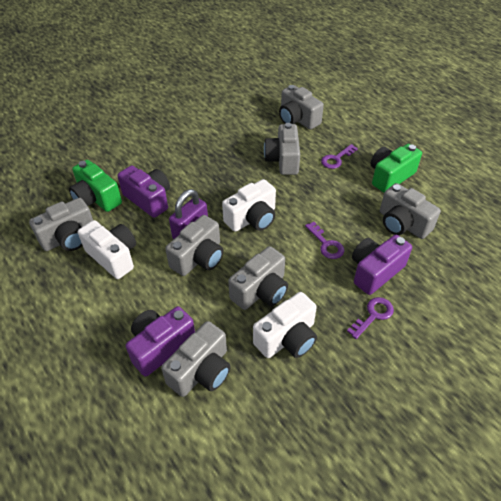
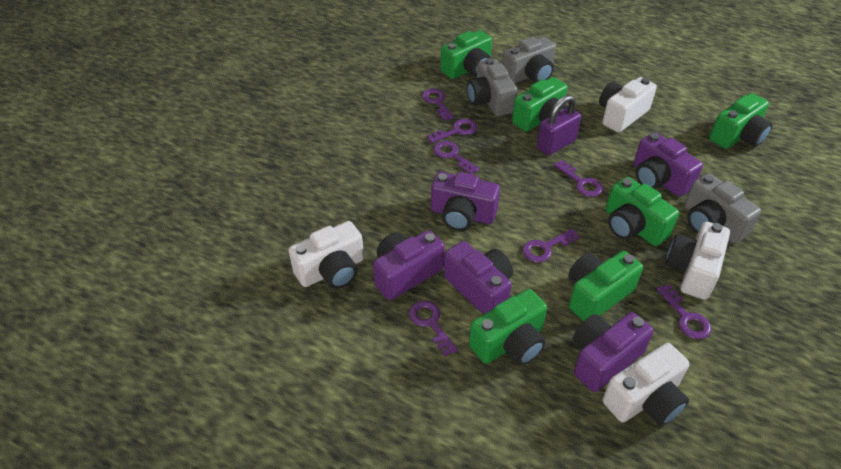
green camera: [69,160,122,212] [371,144,422,193] = 2 -> [440,30,492,79] [469,289,547,365] [512,77,568,131] [568,251,643,321] [606,177,679,246] [709,93,773,149] = 6
grey camera: [29,198,93,251] [161,321,231,397] [165,215,223,276] [228,246,288,310] [264,123,300,175] [279,85,324,129] [380,183,441,239] = 7 -> [467,58,517,116] [502,36,556,84] [684,173,761,243] = 3
purple camera: [118,165,170,218] [126,306,195,376] [352,235,412,295] = 3 -> [373,230,445,300] [431,172,500,231] [444,241,513,314] [573,312,654,392] [634,132,703,197] = 5
purple key: [305,222,344,259] [321,144,358,169] [347,297,394,339] = 3 -> [409,300,458,356] [422,89,454,121] [427,119,477,143] [433,141,479,174] [522,229,580,263] [554,160,603,197] [657,284,711,339] = 7
white camera: [78,220,136,279] [222,179,276,232] [253,292,317,358] = 3 -> [288,221,364,289] [599,77,657,133] [602,343,690,426] [666,222,730,300] = 4

